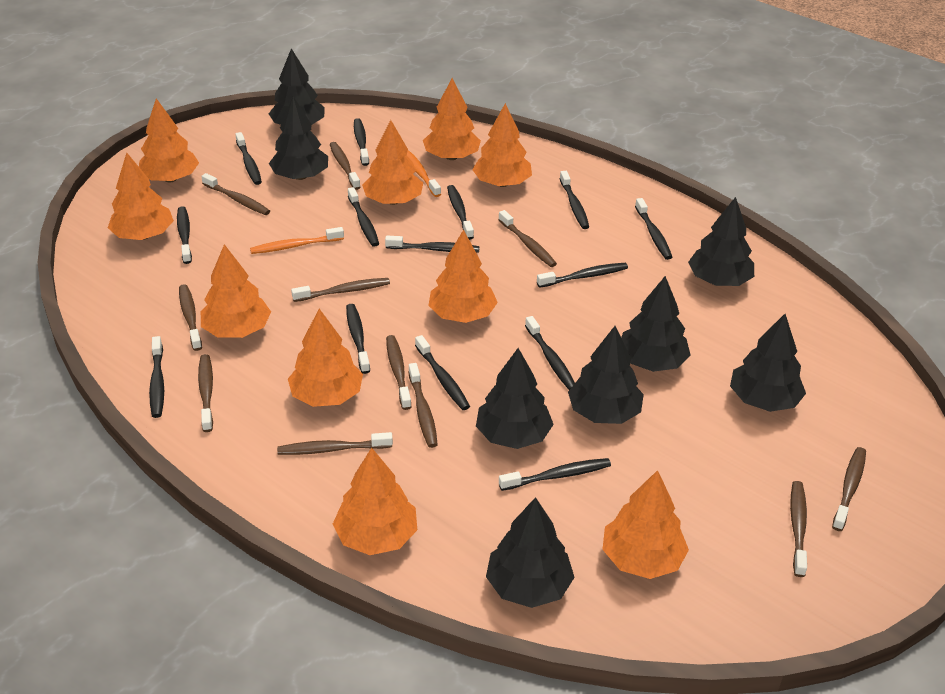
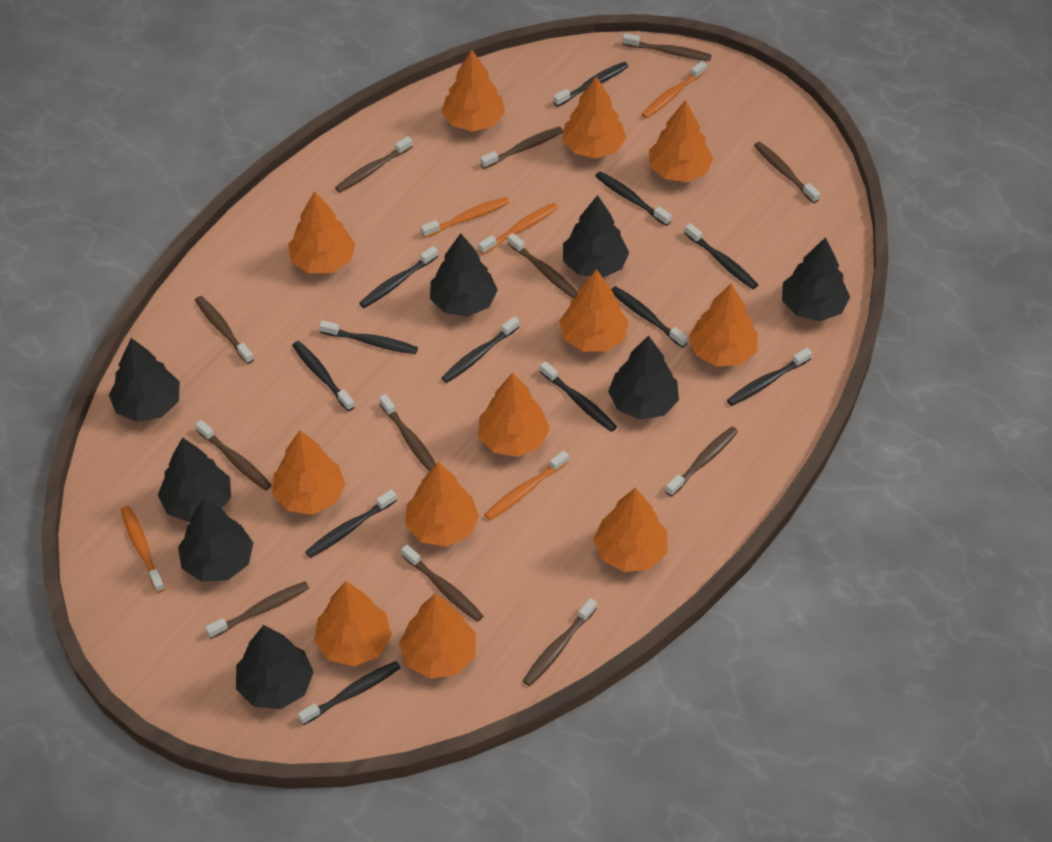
black toothbrush: [149,336,164,418] [177,206,192,264] [235,132,262,185] [346,304,370,374] [348,187,379,247] [354,118,369,166] [385,236,480,253] [415,335,470,410] [447,185,474,240] [499,458,611,491] [525,316,575,390] [537,263,628,288] [560,171,589,229] [635,198,672,260] = 14 -> [292,341,355,411] [298,661,401,725] [305,489,397,558] [319,320,418,354] [359,246,438,308] [441,316,519,383] [540,361,617,432] [553,62,629,107] [595,172,672,226] [611,286,688,348] [684,223,758,289] [727,348,812,406] = 12
brown toothbrush: [179,284,202,351] [198,354,213,432] [201,173,270,215] [277,432,393,455] [291,278,390,302] [330,142,361,190] [386,335,411,410] [408,363,438,448] [498,210,557,267] [790,481,807,577] [832,447,866,531] = 11 -> [195,296,254,364] [195,420,271,491] [205,581,309,639] [335,136,413,193] [379,394,436,472] [401,545,483,622] [480,126,563,169] [507,233,577,299] [523,598,597,686] [622,33,712,61] [665,427,738,497] [754,142,820,203] = 12
orange toothbrush: [250,227,344,254] [407,150,441,197] = 2 -> [121,506,165,593] [421,197,510,238] [478,203,558,255] [484,451,569,520] [641,61,707,118] = 5
orange tree: [108,153,174,240] [139,98,199,182] [201,244,271,338] [288,309,363,407] [333,448,417,555] [362,120,423,205] [423,78,481,160] [428,230,498,323] [472,103,532,187] [602,470,689,579] = 10 -> [272,430,345,515] [288,191,356,273] [314,581,392,666] [399,594,476,678] [405,462,479,547] [441,50,505,131] [478,373,550,457] [559,269,628,352] [562,76,626,158] [593,487,667,572] [649,100,713,182] [689,284,758,366] = 12

